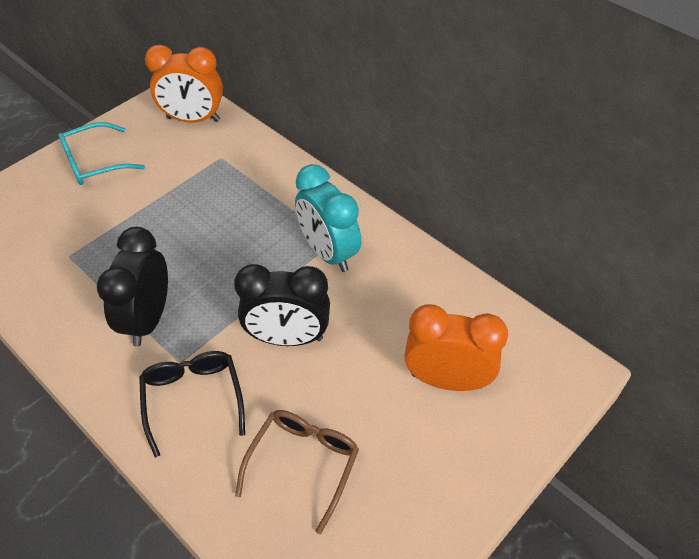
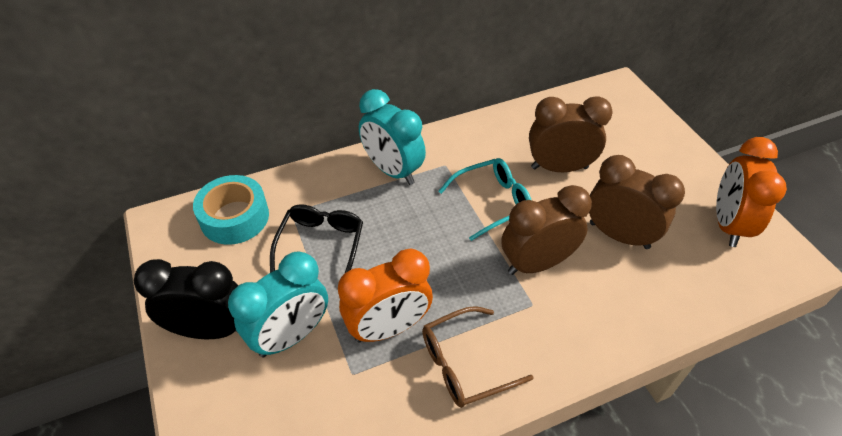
black clock: [97,227,168,346] [234,264,330,346] = 2 -> [134,259,239,339] = 1
brown clock: none = 0 -> [501,185,592,275] [529,96,613,172] [589,155,685,249] = 3
turquoise clock: [295,164,362,272] = 1 -> [228,252,328,357] [359,89,426,185] = 2
turquoise tape: none = 0 -> [193,175,269,245] = 1

